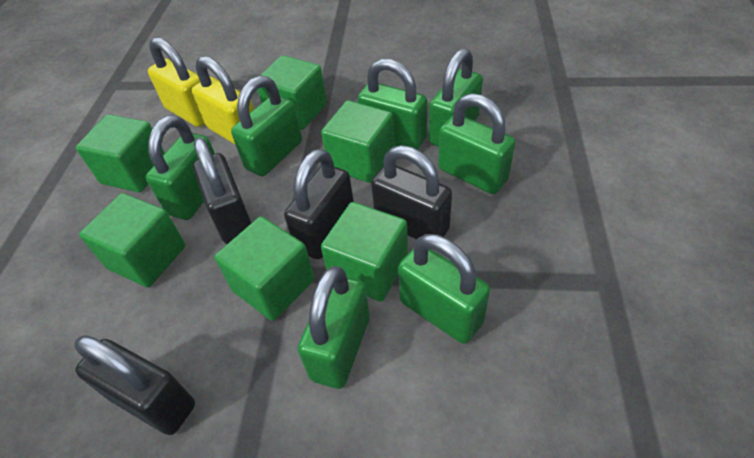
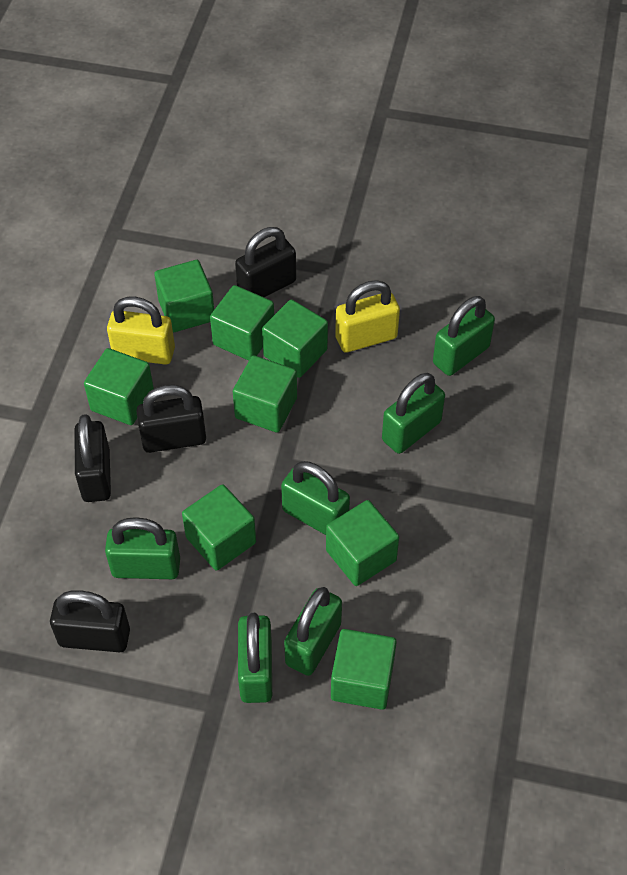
green cube: [76,114,165,192] [79,193,186,288] [215,217,314,321] [257,55,327,130] [321,100,395,183] [321,202,408,302] = 6 -> [84,348,154,425] [154,260,214,333] [182,484,256,571] [210,285,274,361] [233,355,297,433] [262,299,328,378] [326,500,399,586] [331,629,397,710] = 8
green padlock: [146,115,215,220] [231,76,302,176] [298,266,370,389] [358,59,427,150] [398,234,490,344] [429,48,483,147] [438,93,515,194] = 7 -> [105,517,180,579] [238,612,272,703] [281,461,350,535] [284,587,342,676] [382,373,445,454] [433,296,495,376] = 6

